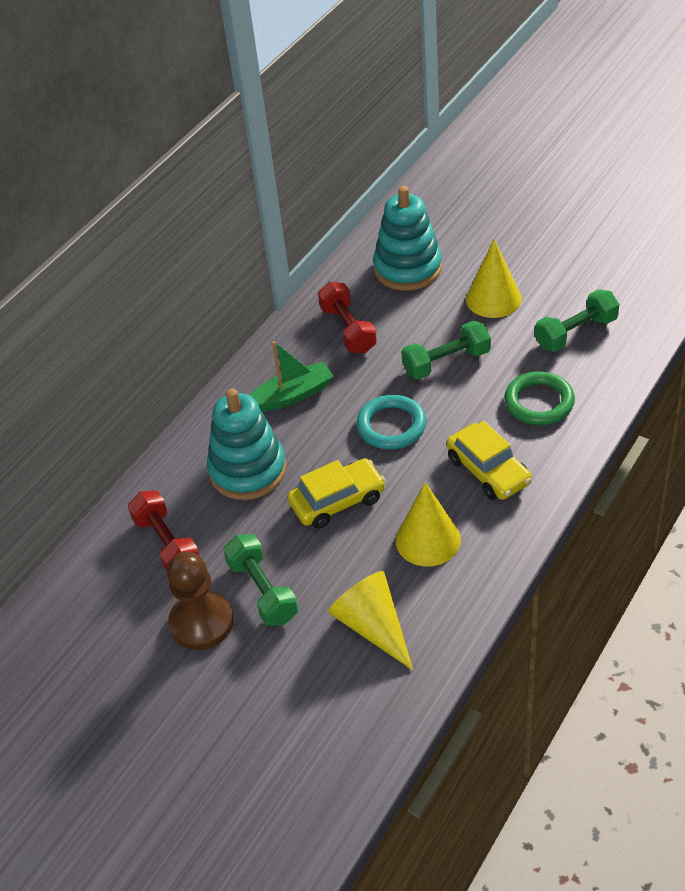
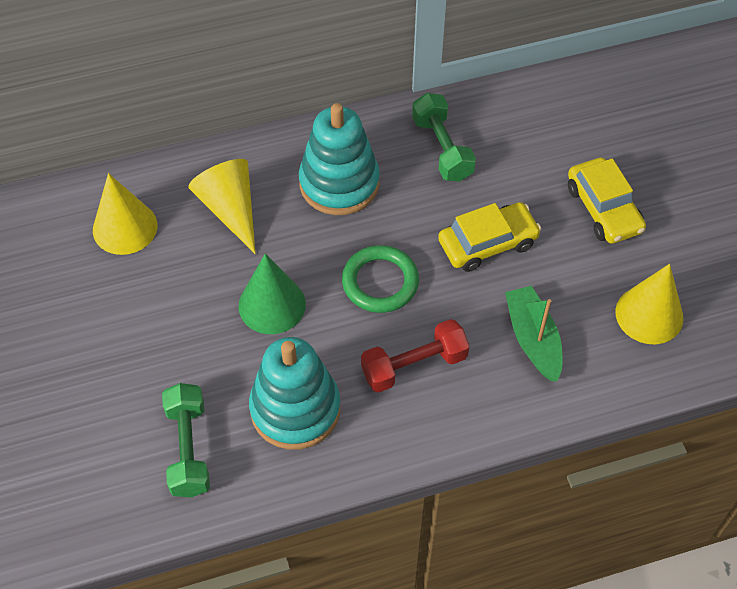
brown pawn: [167,552,234,650] = 1 -> none = 0
green cone: none = 0 -> [239,254,306,334] = 1
green dumbbell: [223,534,298,626] [401,321,491,379] [535,289,619,352] = 3 -> [162,383,210,497] [412,93,476,182] = 2
red dumbbell: [128,490,200,571] [318,282,377,354] = 2 -> [361,319,469,393] = 1
turquoise ring: [357,395,427,450] = 1 -> none = 0

